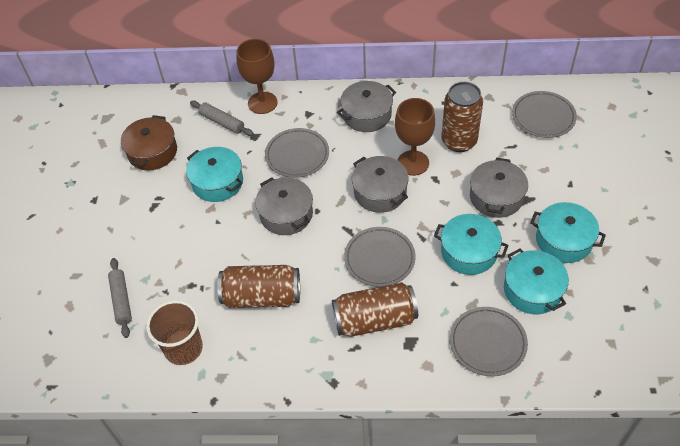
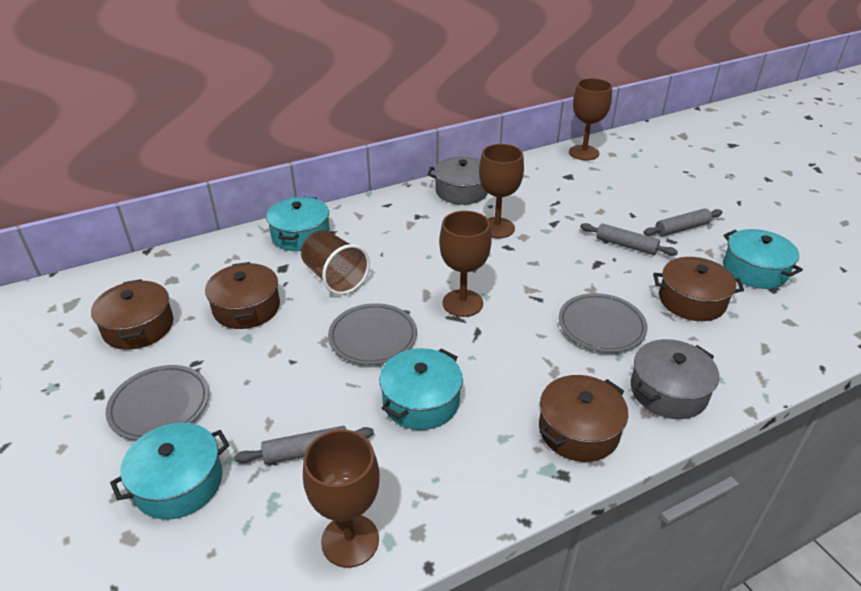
brown can: [217,265,300,308] [332,282,418,337] [441,82,483,152] = 3 -> none = 0
brown goblet: [236,39,278,114] [395,98,435,176] = 2 -> [303,430,380,568] [439,211,492,317] [479,144,524,238] [569,78,612,160] = 4
brown pot: [121,115,177,171] = 1 -> [91,279,173,350] [205,262,280,329] [539,375,628,462] [653,257,744,321] = 4
grey plate: [265,128,329,178] [344,227,416,287] [450,307,528,376] [512,91,577,138] = 4 -> [105,365,209,440] [328,303,417,365] [559,293,648,352] = 3
grey pot: [255,177,313,235] [337,81,396,132] [352,156,409,213] [470,157,528,218] = 4 -> [428,157,488,205] [631,339,719,419] = 2
grey rolling pin: [108,258,132,338] [190,101,254,136] = 2 -> [235,426,374,464] [580,223,678,256] [643,209,723,236] = 3

